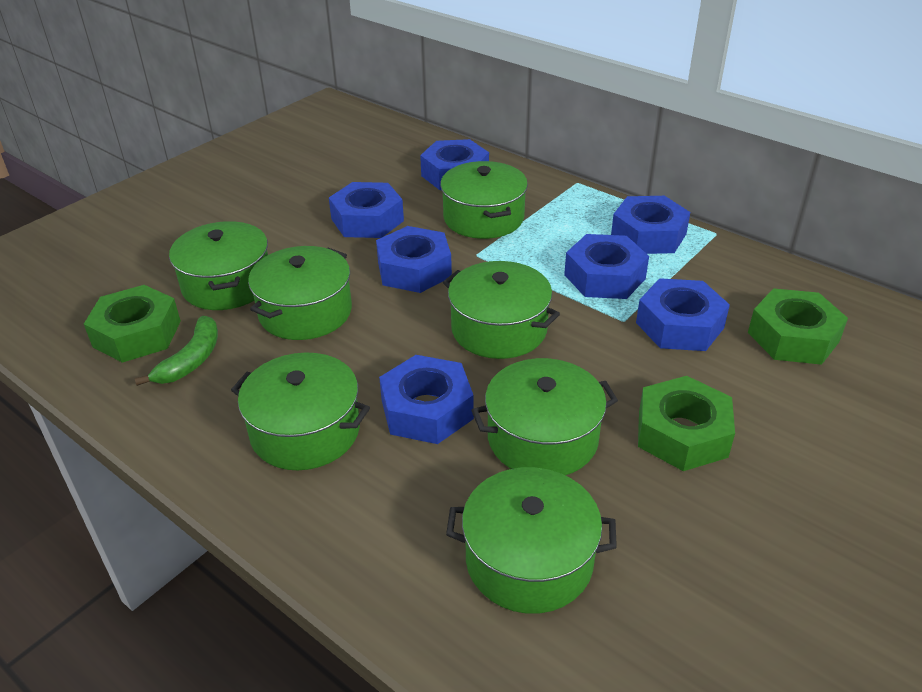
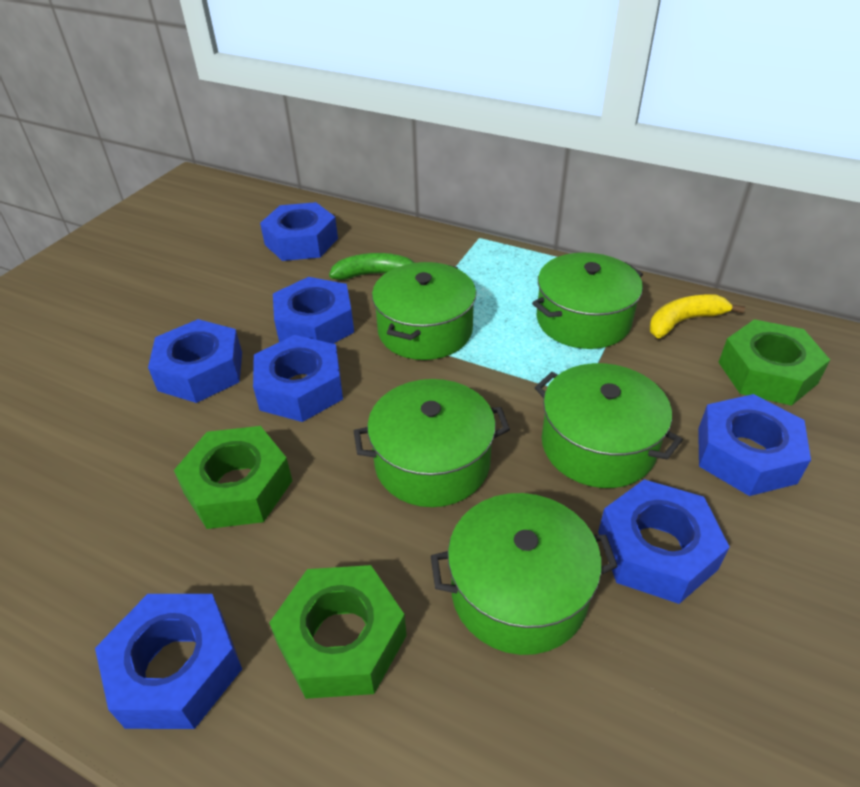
green pot: [169,221,268,310] [231,353,370,470] [248,246,352,340] [440,161,528,239] [443,261,560,359] [446,467,617,614] [471,358,618,475] = 7 -> [354,379,510,507] [372,262,476,360] [431,493,618,655] [532,253,643,349] [535,363,683,488] = 5
yellow banana: none = 0 -> [650,294,745,338] = 1

